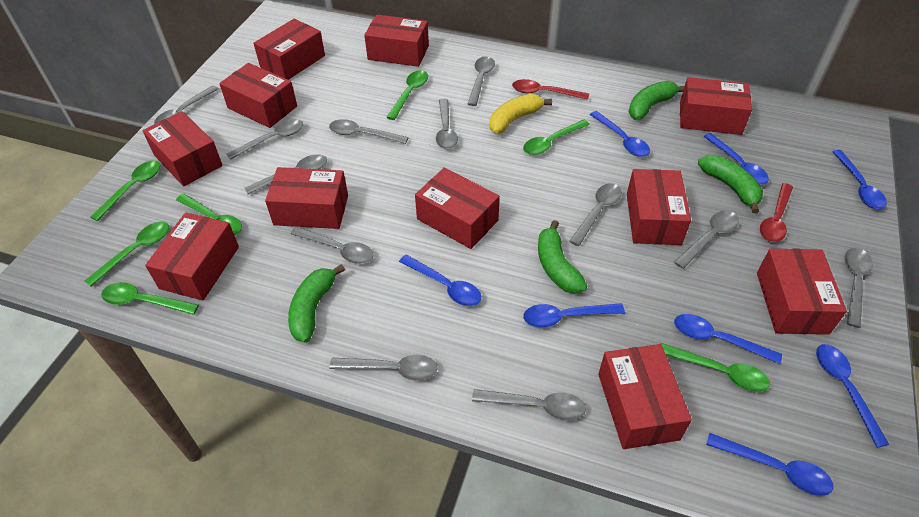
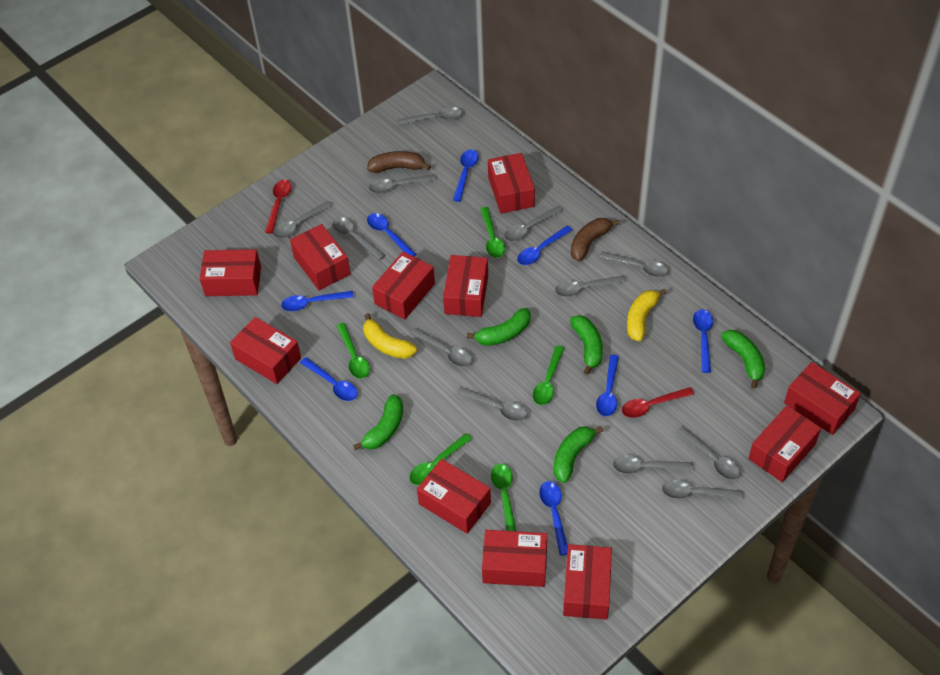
brown banana: none = 0 -> [367,151,431,173] [571,218,620,261] = 2
green banana: [288,264,345,343] [538,220,588,294] [629,81,685,120] [698,155,763,213] = 4 -> [353,394,403,450] [467,308,531,346] [554,426,603,483] [570,315,603,375] [721,330,765,389] = 5
green spoon: [85,222,169,286] [90,160,161,221] [101,282,199,315] [176,194,242,235] [386,70,428,120] [523,120,590,155] [660,343,770,392] = 7 -> [336,323,370,379] [409,433,472,485] [480,207,505,258] [491,464,516,531] [533,345,564,405] = 5
yellow banana: [490,94,552,134] = 1 -> [363,313,417,359] [627,289,666,342] = 2

